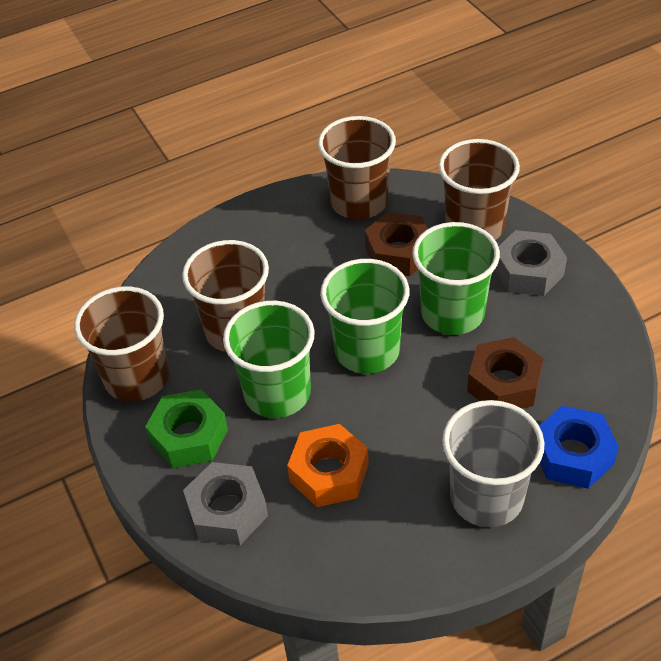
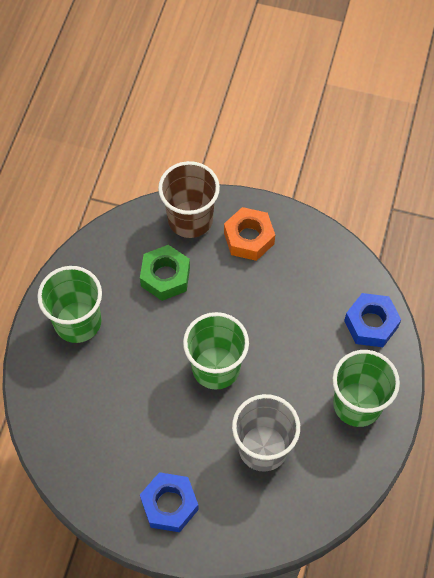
blue nut: [539,405,619,489] = 1 -> [140,472,199,532] [344,293,401,347] = 2
brown cup: [74,287,169,402] [182,240,269,352] [318,116,396,219] [438,139,520,240] = 4 -> [158,161,220,238] = 1
brown nut: [365,212,428,276] [467,337,544,408] = 2 -> none = 0
grey nut: [183,462,268,545] [495,230,567,296] = 2 -> none = 0

